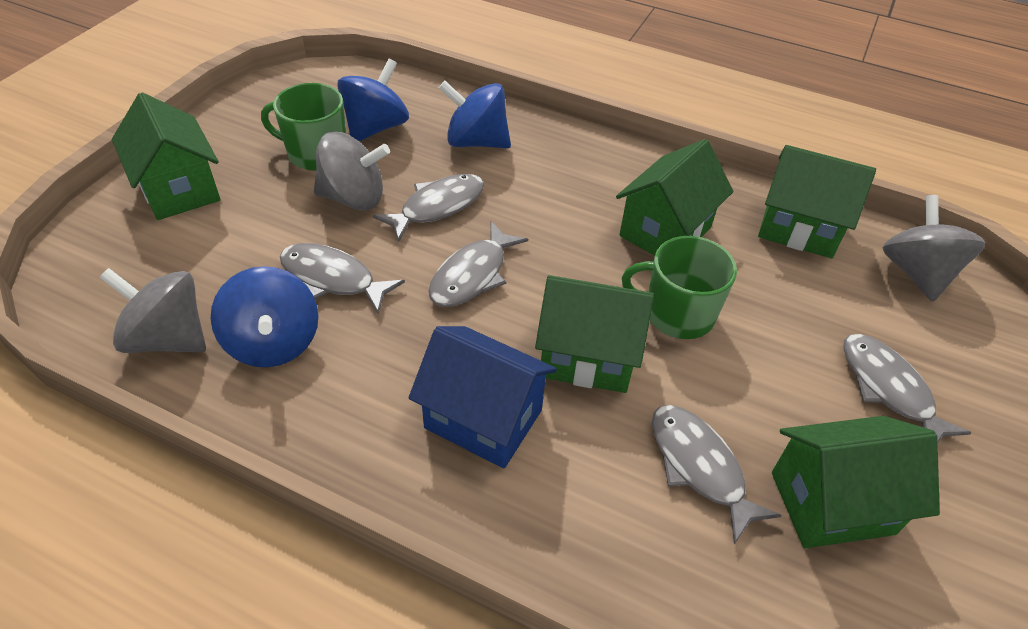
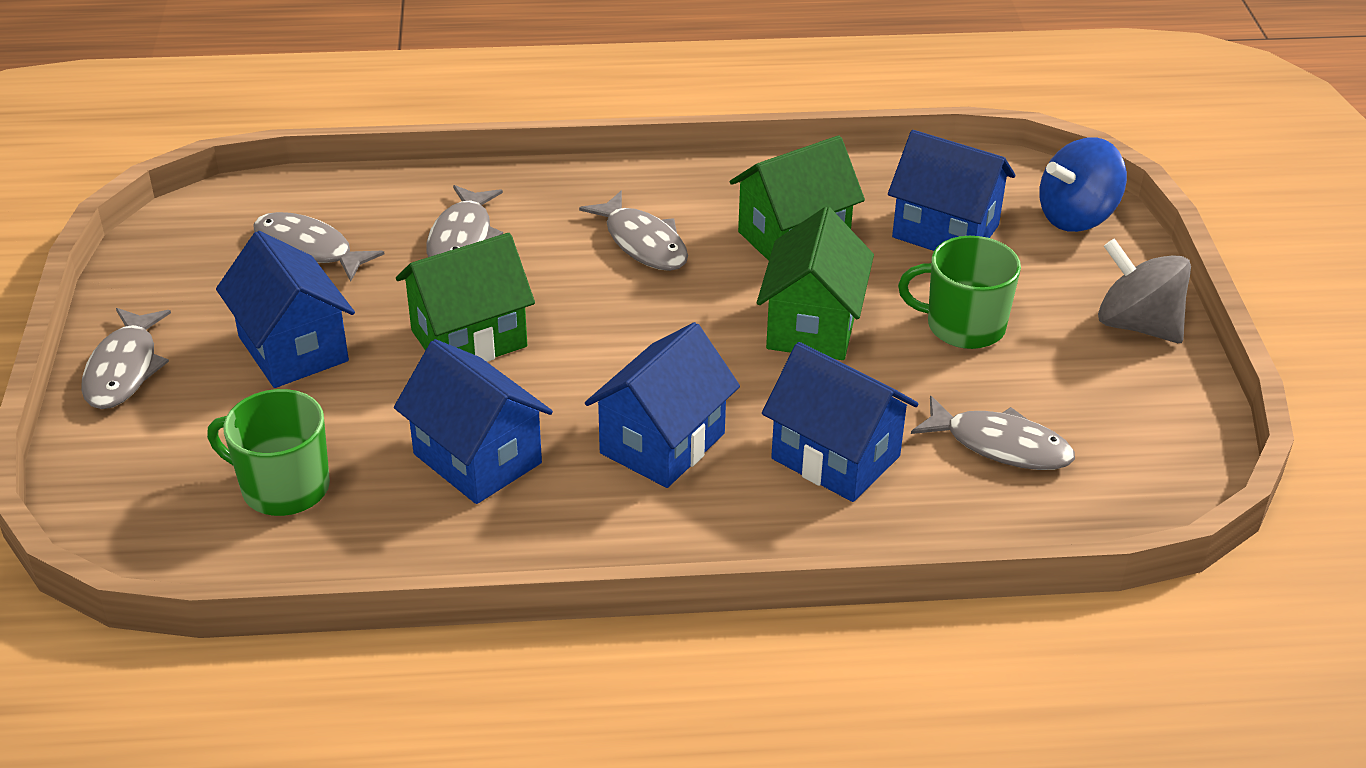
blue house: [409,326,557,468] = 1 -> [216,231,355,388] [394,339,553,504] [585,322,740,488] [762,342,919,502] [888,130,1015,251] = 5
blue spinning top: [211,266,318,367] [337,58,409,141] [439,81,511,148] = 3 -> [1039,137,1127,232] = 1
green house: [112,93,220,220] [535,275,654,393] [616,139,734,256] [758,145,876,258] [772,416,940,548] = 5 -> [396,233,535,362] [730,136,865,261] [757,207,874,360] = 3
grey spinning top: [100,268,206,353] [314,132,390,210] [883,195,985,301] = 3 -> [1098,238,1191,343] = 1

